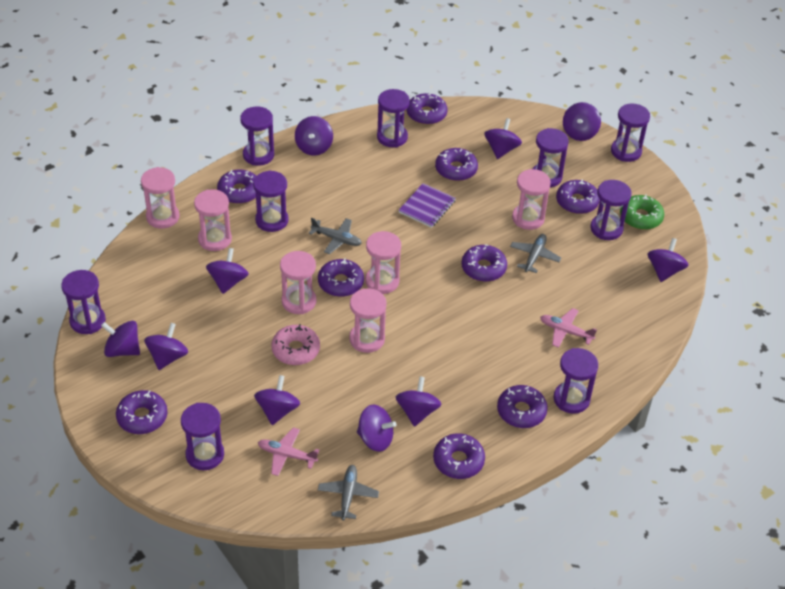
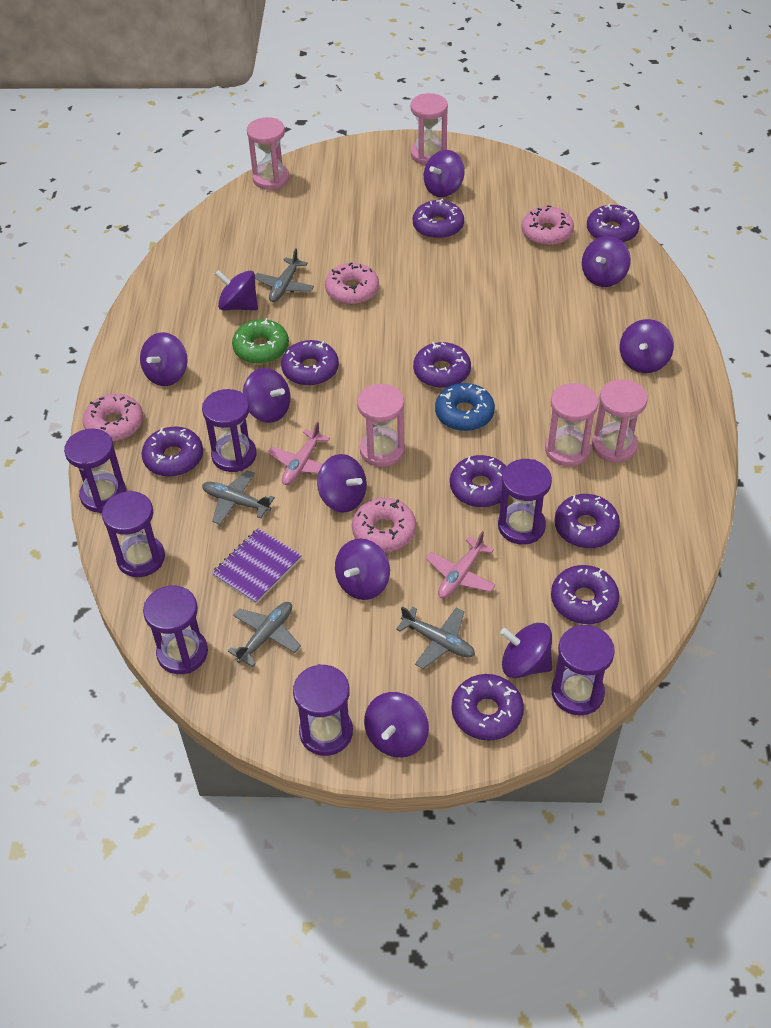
blue donut: none = 0 -> [435,383,495,431] = 1
grey plane: [309,218,362,254] [318,465,379,521] [510,234,561,273] = 3 -> [202,470,275,525] [228,602,301,667] [255,248,314,302] [396,606,475,669] = 4
pink donut: [271,324,320,365] = 1 -> [83,394,143,442] [325,262,379,305] [352,498,416,552] [521,205,574,246] = 4
pink hourglass: [141,167,180,229] [194,189,232,251] [280,251,316,314] [349,288,387,353] [365,231,401,294] [512,169,551,230] = 6 -> [247,117,289,190] [357,384,405,467] [410,93,448,165] [545,383,598,467] [592,379,648,463] = 5
purple hourglass: [61,270,106,334] [181,403,224,470] [240,107,274,166] [253,170,288,232] [377,89,410,147] [533,128,569,187] [554,348,598,414] [591,180,631,240] [611,103,650,162] = 9 -> [64,428,127,513] [102,491,165,577] [143,586,208,674] [202,389,257,472] [293,664,353,756] [498,459,552,545] [552,625,615,715] = 7

